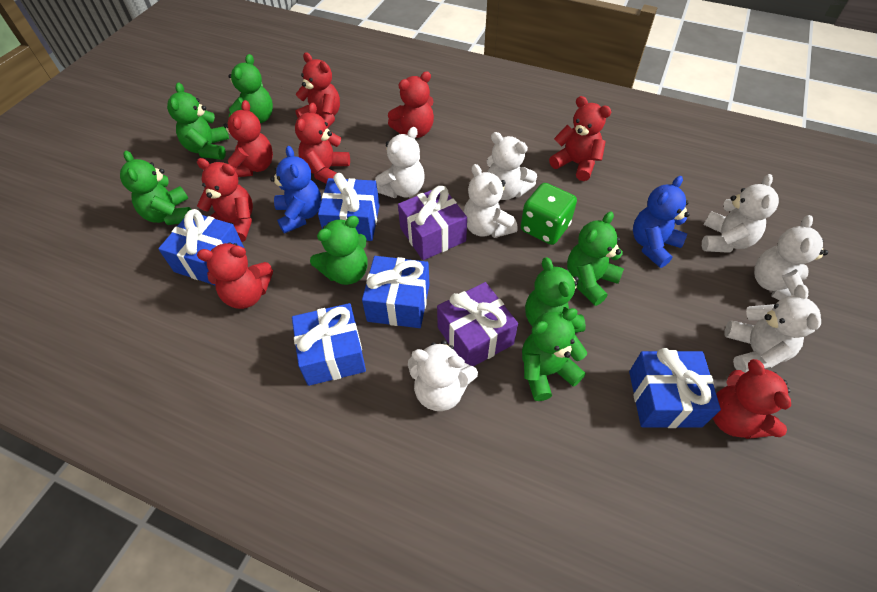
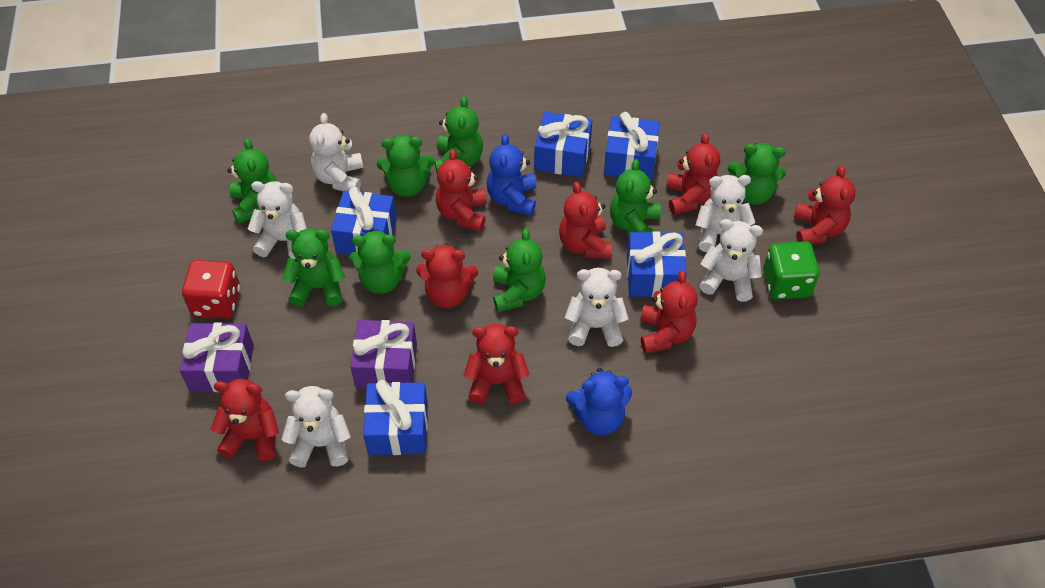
green teddy bear: [120,151,191,225] [167,82,229,160] [228,54,273,123] [310,216,367,285] [522,308,587,401] [525,257,586,333] [567,212,624,306] = 7 -> [227,138,277,224] [282,228,345,307] [349,230,411,294] [377,135,435,197] [435,96,483,173] [493,228,546,312] [610,159,661,236] [728,143,786,205] = 8
red dice: none = 0 -> [182,260,240,318] = 1
white teddy bear: [375,127,425,198] [408,340,478,411] [464,164,518,238] [487,132,537,200] [702,174,779,253] [724,285,821,373] [754,215,828,300] = 7 -> [248,181,307,259] [281,386,351,468] [309,113,363,191] [565,268,629,347] [696,175,756,252] [699,219,763,302] = 6

